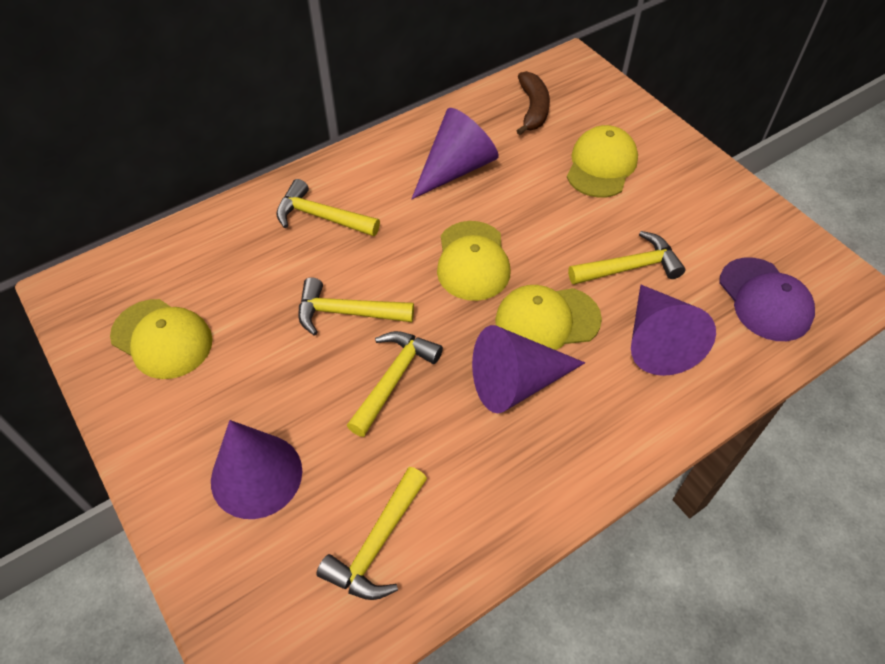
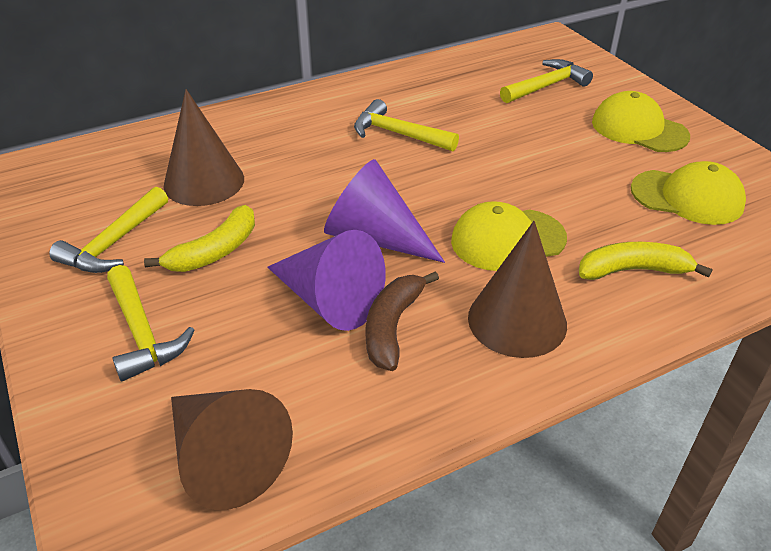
brown cone: none = 0 -> [163,89,244,206] [171,389,293,510] [468,221,567,358] = 3
purple cap: [719,257,815,341] = 1 -> none = 0
purple cone: [211,420,302,519] [411,108,499,199] [472,325,585,413] [631,285,716,376] = 4 -> [267,230,385,331] [324,159,445,263] = 2
yellow banana: none = 0 -> [144,205,255,272] [579,242,713,280] = 2
yellow cap: [110,299,213,379] [437,221,511,301] [495,285,602,350] [567,125,638,198] = 4 -> [451,201,567,271] [592,91,690,152] [631,161,746,225] = 3
yellow hammer: [276,179,380,236] [298,277,414,336] [316,467,427,600] [347,331,443,437] [568,231,686,285] = 5 -> [49,187,168,273] [107,265,195,381] [354,99,459,151] [500,59,593,103] = 4

